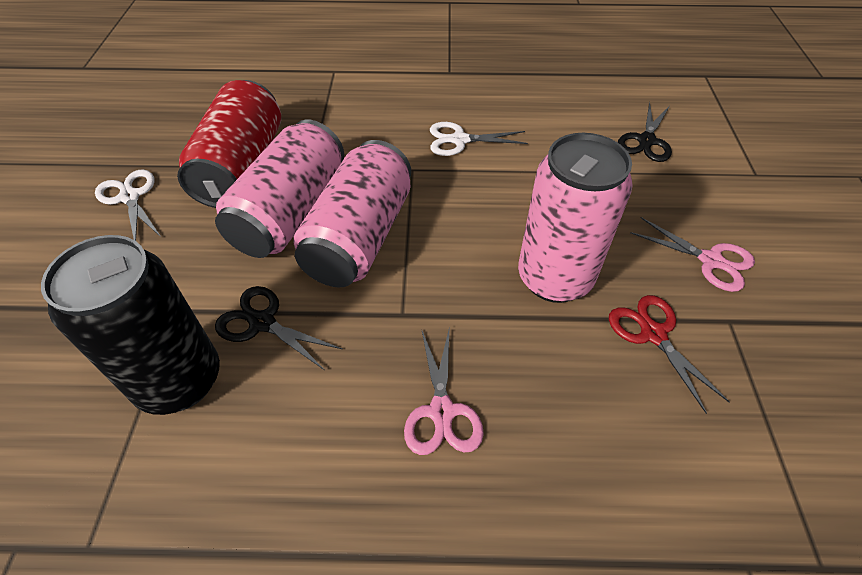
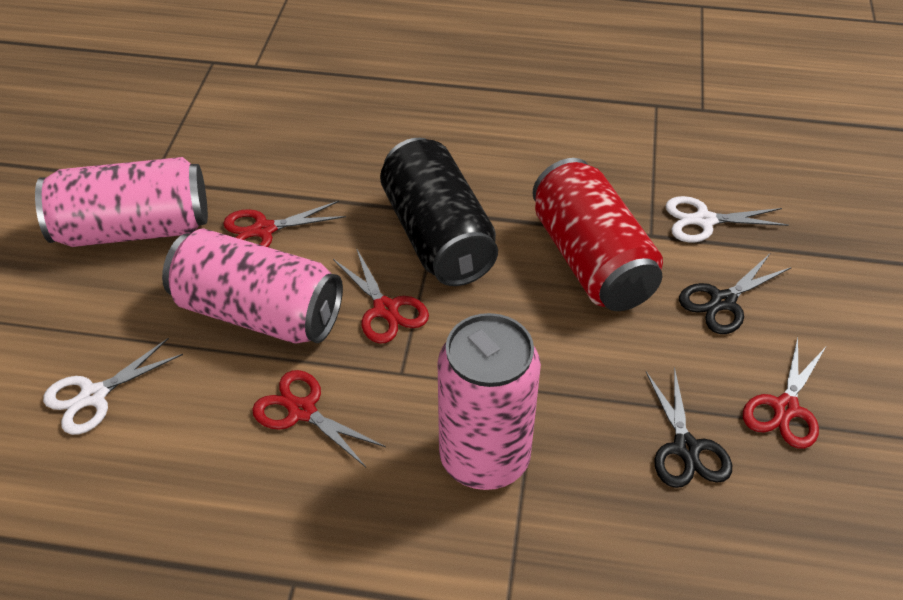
pink scissors: [404,329,484,455] [630,217,755,292] = 2 -> none = 0
red scissors: [609,295,730,414] = 1 -> [223,201,346,247] [252,370,386,467] [333,248,429,343] [743,337,826,449] = 4

